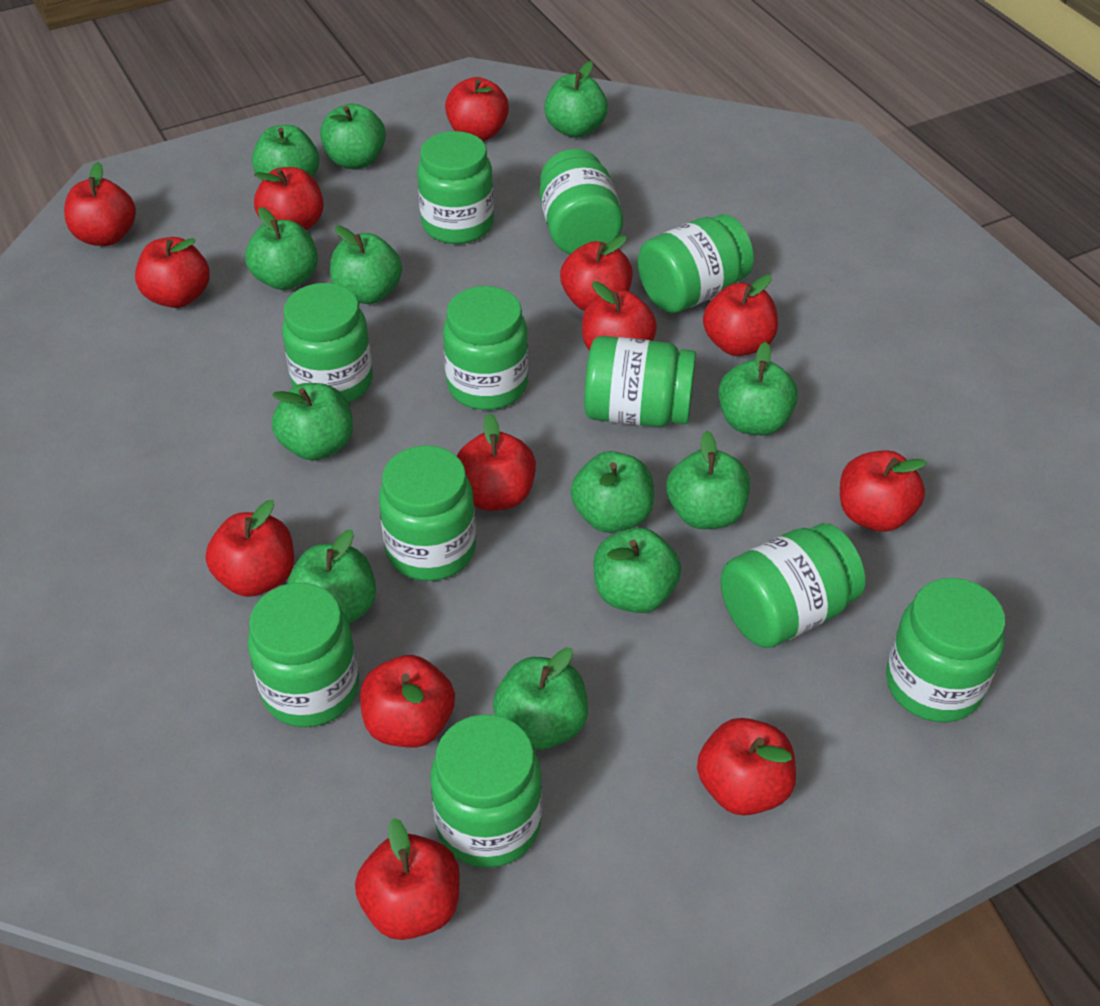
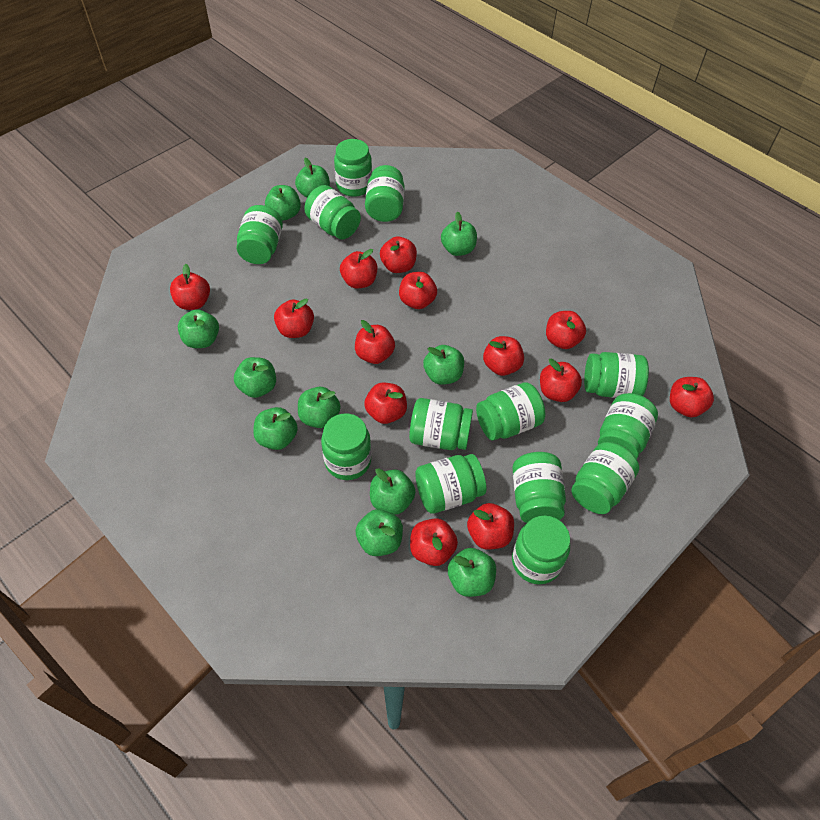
green apple: [245,207,318,290] [252,125,319,181] [272,383,353,461] [287,529,376,624] [320,104,386,169] [330,225,402,304] [493,648,588,750] [544,61,608,138] [571,451,654,533] [593,528,681,613] [666,431,750,529] [718,342,798,435] = 12 -> [178,309,219,348] [234,357,276,398] [253,407,298,450] [265,185,301,220] [295,158,330,198] [298,387,340,428] [356,509,403,556] [370,468,416,515] [423,345,464,385] [441,212,477,256] [448,548,496,597] = 11
green jar: [248,583,359,727] [282,283,373,403] [379,445,476,581] [417,131,494,244] [430,714,542,868] [443,286,528,410] [540,149,623,254] [584,336,696,427] [638,214,754,313] [720,523,866,648] [886,578,1005,722] = 11 -> [236,205,283,264] [304,185,361,239] [321,413,371,480] [334,139,372,197] [365,165,405,222] [409,398,473,450] [415,454,486,514] [476,382,546,441] [512,452,566,523] [512,516,570,584] [571,442,639,514] [584,352,649,398] [598,393,658,459] = 13

